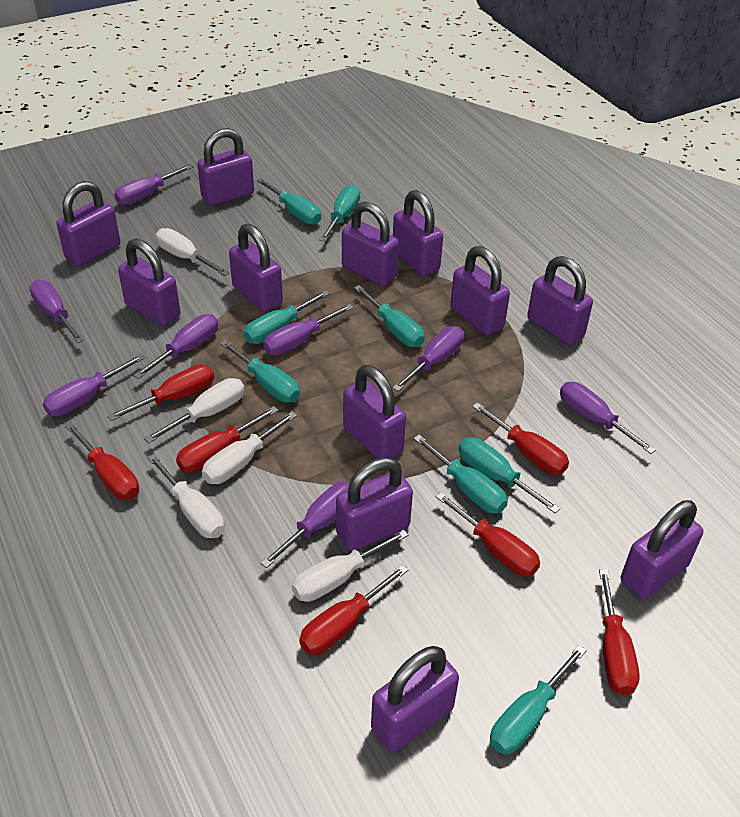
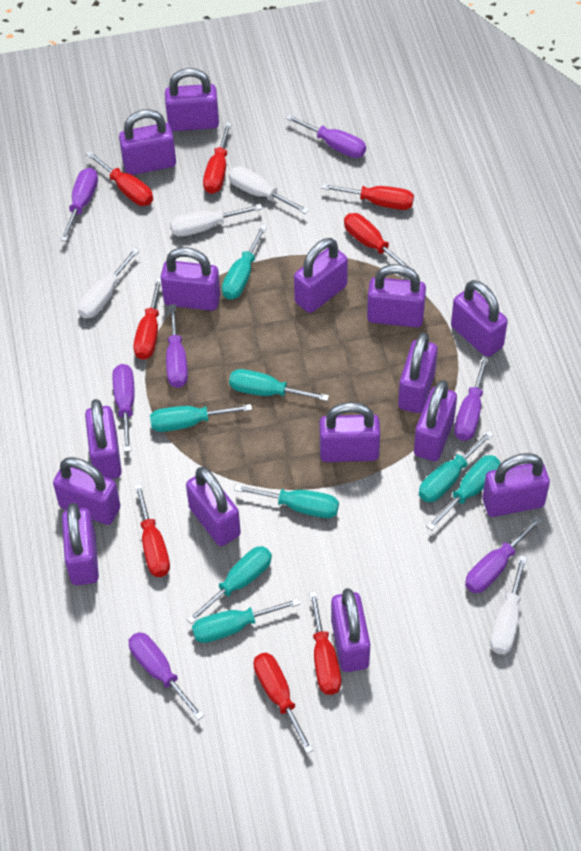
purple padlock: [56,181,120,266] [118,239,180,326] [197,128,254,206] [229,224,283,312] [336,457,413,551] [342,202,399,286] [343,365,406,459] [371,646,459,752] [393,190,443,276] [450,246,510,336] [527,256,593,345] [621,500,703,599] = 12 -> [53,457,120,525] [62,503,99,585] [85,399,122,479] [119,109,176,175] [160,247,221,311] [165,68,219,131] [186,467,241,546] [294,238,348,313] [320,402,380,462] [331,588,370,672] [367,264,426,327] [398,332,438,413] [414,380,457,461] [451,280,508,357] [482,453,550,517] = 15
purple screwdriver: [29,280,84,343] [43,354,145,416] [114,164,194,205] [133,314,218,379] [260,482,349,568] [263,304,354,355] [393,326,464,392] [560,382,656,454] = 8 -> [60,168,98,242] [113,364,135,452] [129,632,204,720] [166,304,188,388] [286,114,366,158] [454,356,489,441] [465,516,542,593] = 7
red screwdriver: [65,422,139,500] [107,365,214,421] [176,406,279,473] [299,564,409,655] [436,492,540,577] [472,402,569,475] [599,569,640,695] = 7 -> [86,151,153,206] [133,278,161,360] [134,484,170,577] [203,122,232,194] [254,653,314,753] [309,591,341,695] [321,183,414,210] [344,213,415,271] = 8
white screwdriver: [144,378,245,443] [147,454,225,538] [156,228,229,276] [202,411,297,484] [292,529,408,602] = 5 -> [78,247,140,319] [170,204,263,237] [228,166,309,214] [490,555,527,654] = 4

